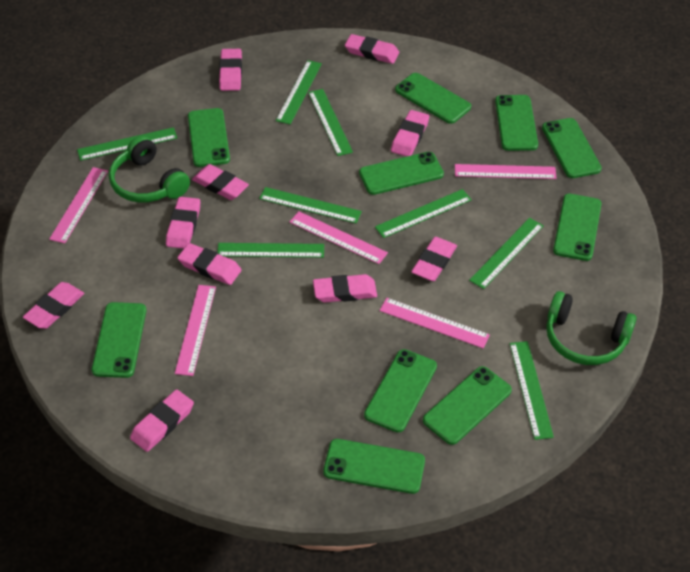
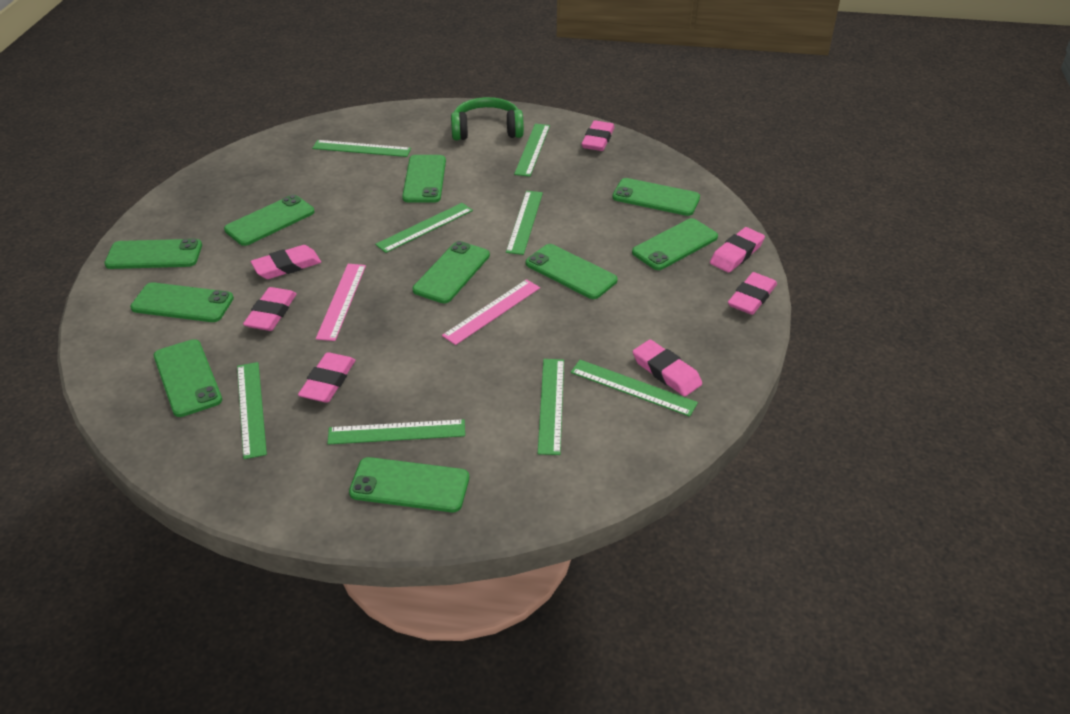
green headphones: [109,136,190,203] [546,291,637,365] = 2 -> [451,97,524,140] = 1
pink eraser: [23,282,84,329] [130,389,194,452] [166,197,200,249] [178,243,242,285] [192,164,249,200] [219,49,242,91] [313,274,377,303] [345,34,399,64] [391,110,429,156] [411,237,457,281] = 10 -> [243,287,297,331] [251,245,321,279] [298,352,356,403] [581,120,615,151] [633,339,702,397] [710,227,765,272] [728,272,777,315] = 7
pink ruler: [49,167,108,243] [175,285,216,376] [290,211,388,264] [379,298,490,348] [455,164,556,179] = 5 -> [316,264,366,341] [442,279,540,345] = 2

